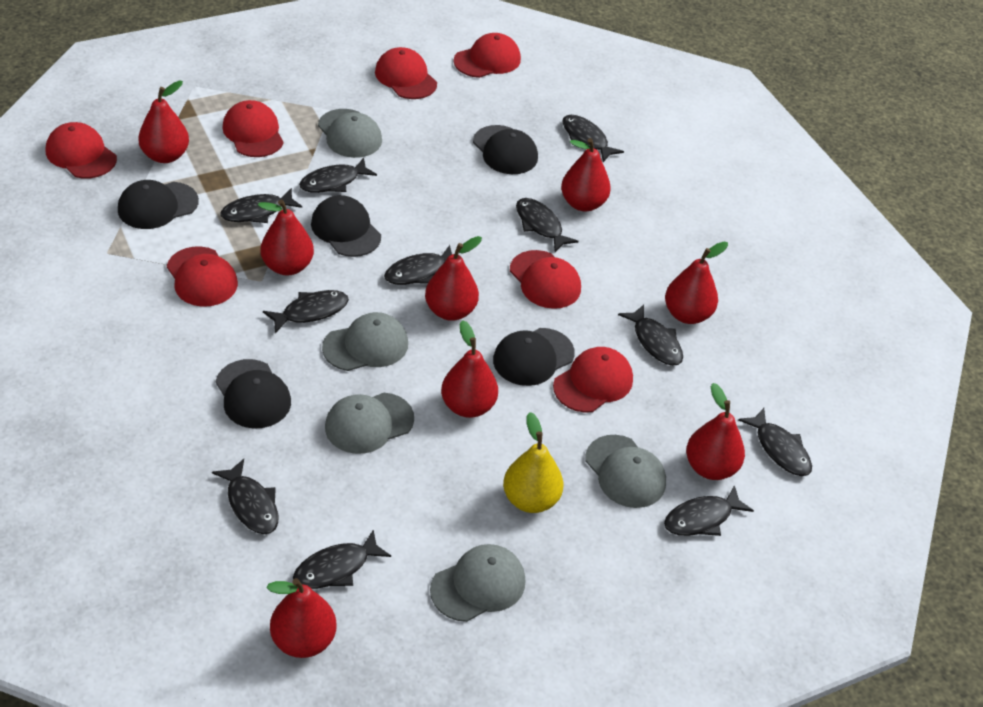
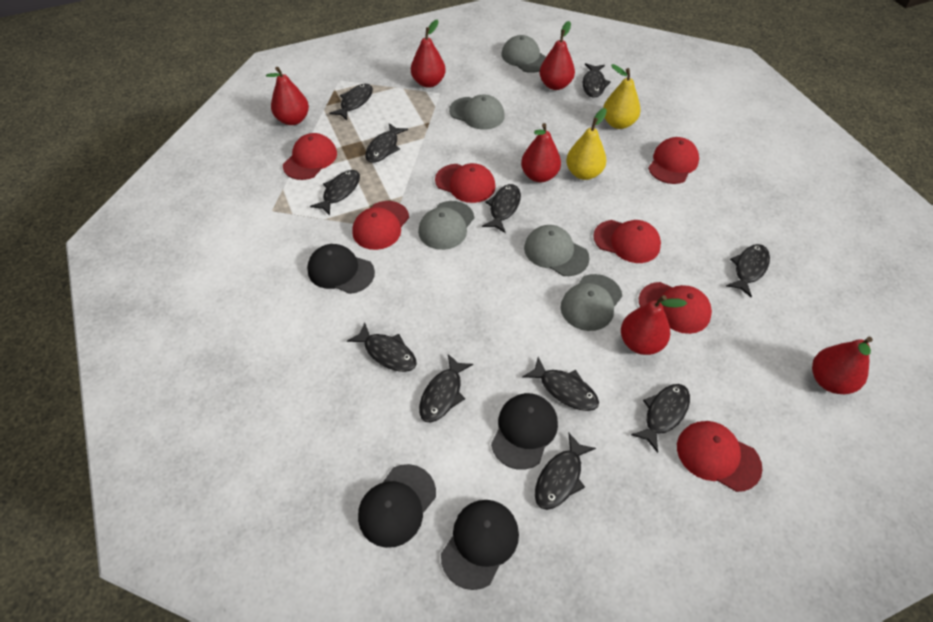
black cap: [118,180,199,229] [216,359,291,428] [311,195,381,257] [473,125,538,174] [493,328,575,386] = 5 -> [307,244,375,294] [358,464,436,548] [441,500,519,590] [491,393,558,470] = 4
red pear: [138,81,189,163] [258,199,314,275] [267,578,337,658] [425,236,482,321] [441,320,498,418] [561,138,611,211] [665,242,728,324] [686,383,745,480] = 8 -> [266,67,309,125] [411,19,446,88] [521,123,561,182] [540,21,575,90] [621,295,687,355] [812,337,873,394] = 6
yellow pear: [503,412,563,513] = 1 -> [566,108,607,180] [603,64,641,129] = 2

